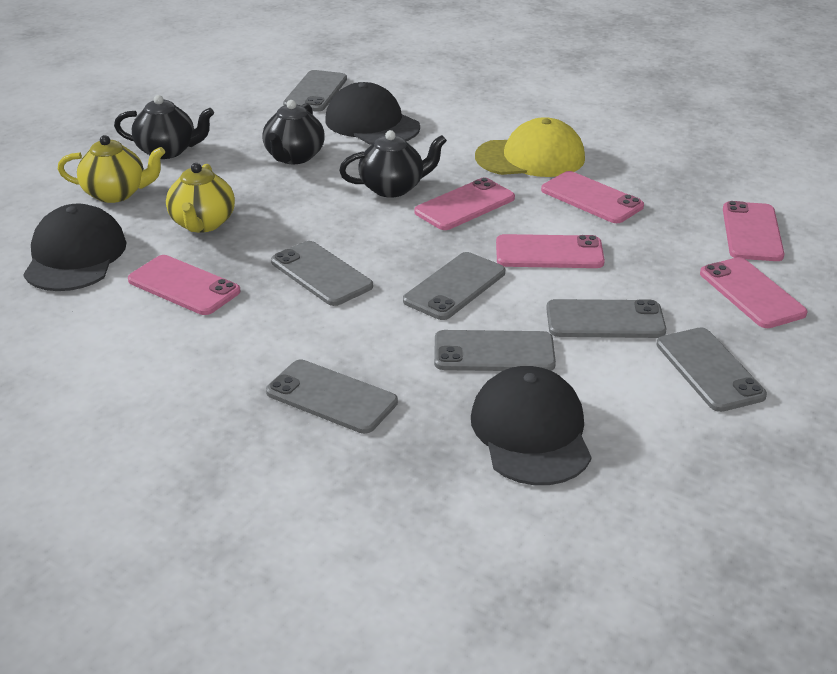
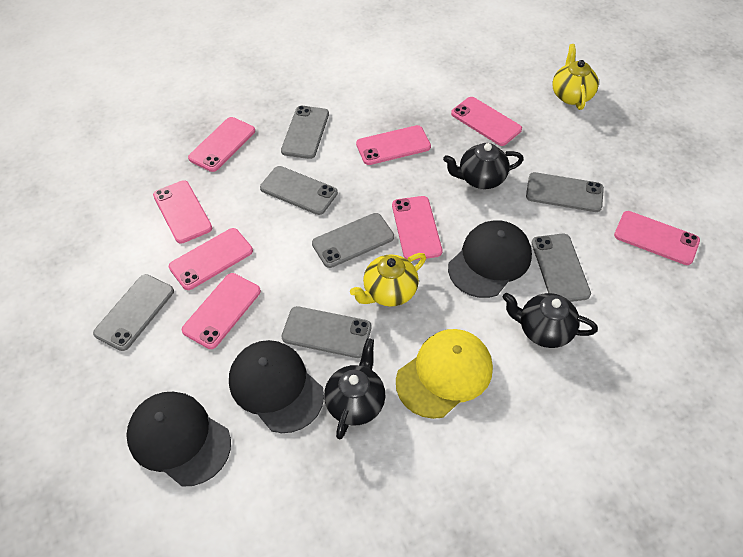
pink phone: [128,255,240,315] [414,177,515,230] [496,234,605,268] [541,171,644,223] [700,257,807,328] [723,201,785,261] = 6 -> [153,180,212,244] [169,228,253,290] [182,273,261,349] [188,117,255,172] [356,125,431,165] [392,196,442,260] [451,97,522,146] [614,211,700,265] = 8

